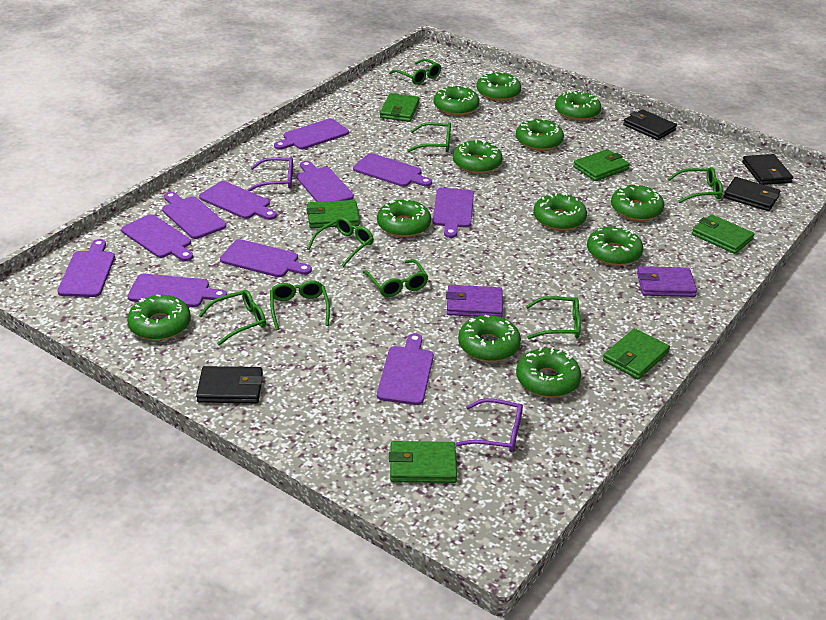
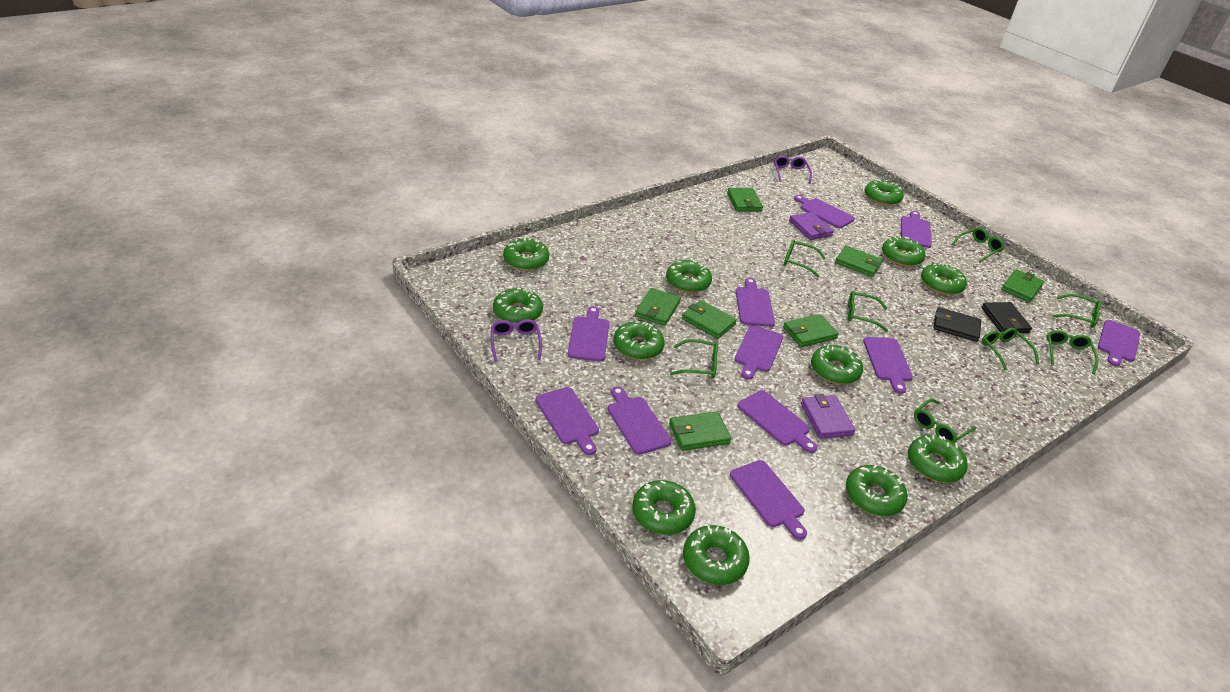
black wallet: [196,366,263,403] [623,109,677,140] [723,177,780,211] [742,154,793,185] = 4 -> [933,307,981,342] [981,302,1032,333] = 2
green wallet: [306,200,360,228] [380,93,420,122] [389,441,457,483] [573,149,630,181] [603,328,670,379] [692,214,754,254] = 6 -> [635,288,681,326] [669,411,731,451] [682,300,737,339] [727,188,763,211] [783,314,839,347] [835,246,883,277] [1001,269,1044,302] = 7

